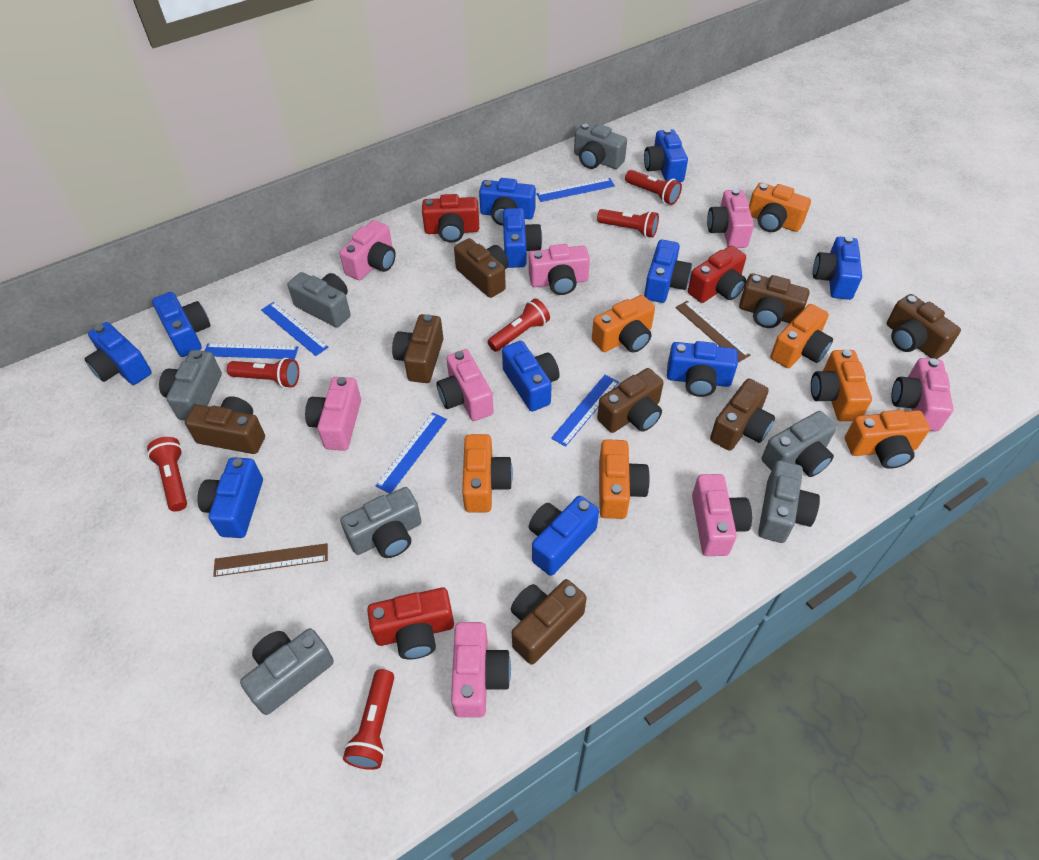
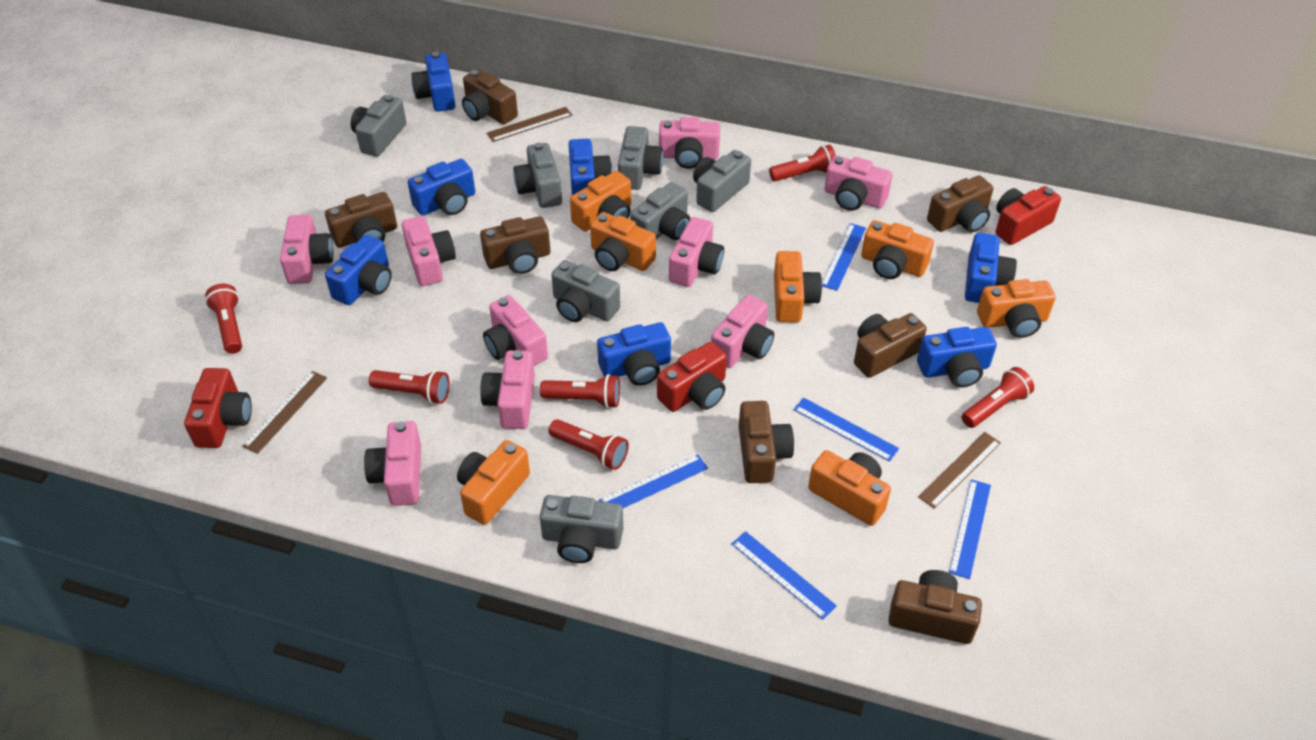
blue camera: [84,322,152,385] [152,292,211,357] [197,457,263,538] [479,178,536,226] [502,341,559,411] [503,208,542,268] [529,496,599,576] [644,128,688,182] [644,240,692,303] [667,341,738,397] [813,236,862,300] = 11 -> [325,235,392,305] [408,159,475,216] [411,52,455,112] [569,139,612,195] [597,322,671,385] [917,327,997,388] [965,233,1017,303] = 7
brown camera: [185,396,265,454] [392,314,443,383] [454,238,509,298] [511,579,587,665] [597,368,664,433] [710,379,775,451] [739,273,810,328] [887,294,961,359] = 8 -> [325,192,397,248] [462,69,518,125] [480,216,550,274] [739,401,794,483] [854,313,927,378] [888,570,982,644] [927,175,993,232] = 7
brown ruler: [213,543,328,577] [675,301,750,363] = 2 -> [242,371,327,454] [487,107,573,142] [918,432,1001,509] = 3
pink camera: [305,377,361,451] [339,220,396,280] [437,349,494,421] [451,622,511,718] [529,244,590,295] [692,474,752,556] [707,189,754,248] [891,358,953,431] = 8 -> [280,215,334,284] [364,421,421,506] [402,216,456,286] [480,350,535,429] [483,295,548,366] [659,117,720,169] [669,217,724,287] [711,295,774,368] [824,155,892,211] = 9

